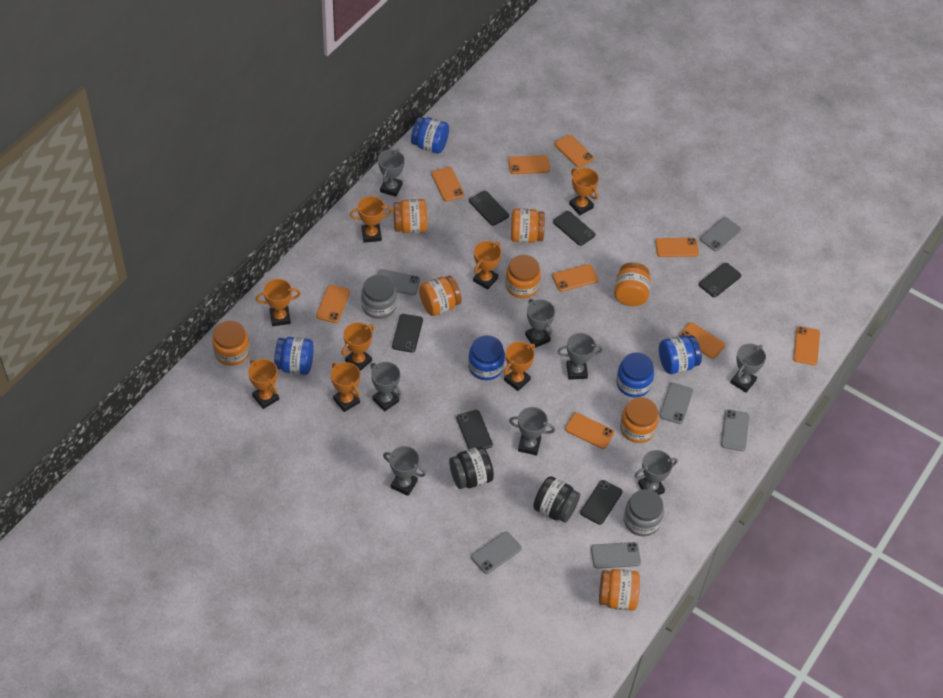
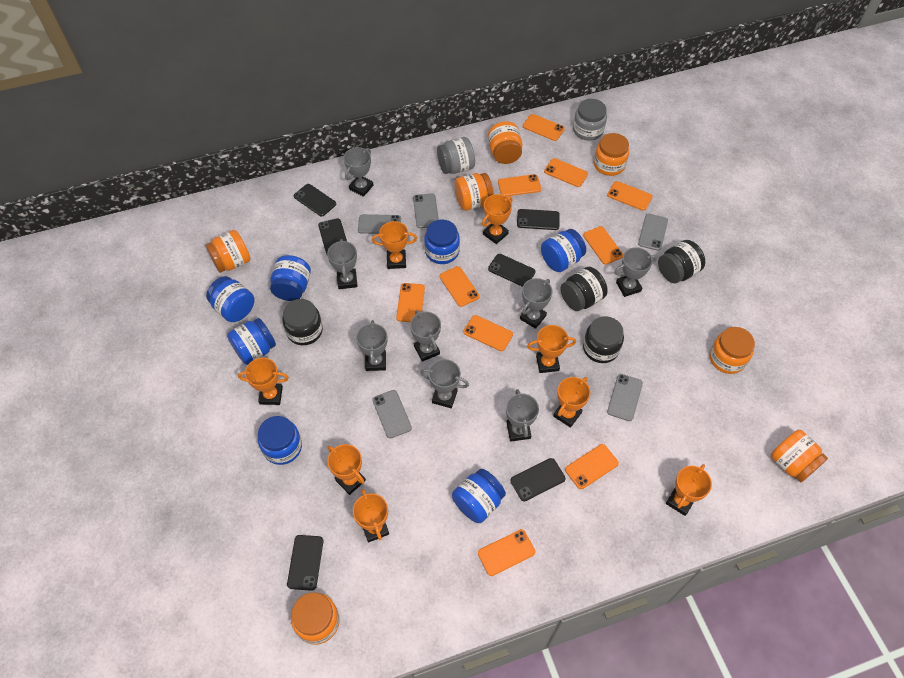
black jar: [449,446,494,489] [533,476,580,523] = 2 -> [282,299,323,345] [560,267,608,311] [583,316,624,363] [658,240,705,283] = 4
blue jar: [274,337,314,375] [411,117,449,154] [468,335,505,380] [616,352,654,397] [659,335,702,374] = 5 -> [206,276,255,322] [227,318,276,365] [258,416,302,465] [270,255,311,301] [424,219,460,264] [452,469,506,523] [541,229,586,272] = 7
grey phone: [377,269,420,295] [471,531,522,574] [591,542,641,569] [660,383,693,424] [700,217,741,251] [721,410,749,451] = 6 -> [358,214,401,234] [372,390,412,438] [413,193,439,228] [607,374,643,421] [638,213,668,251] = 5
orange jar: [212,320,250,366] [393,199,427,233] [419,276,462,316] [505,255,541,298] [511,208,545,243] [599,569,640,611] [614,262,651,306] [620,397,659,443] = 8 -> [205,230,250,273] [291,592,340,645] [454,173,494,211] [488,121,522,164] [594,133,629,176] [710,327,755,374] [771,430,828,482] = 7
orange phone: [316,285,350,323] [431,167,465,202] [508,155,550,174] [552,264,598,292] [555,135,594,168] [565,413,614,449] [655,238,699,257] [679,323,725,359] [793,326,820,365] = 9 -> [396,283,425,322] [440,266,480,307] [463,315,513,351] [478,529,535,576] [498,174,541,196] [523,114,565,141] [544,158,588,187] [565,444,619,489] [583,226,623,265] [607,181,653,211] = 10

